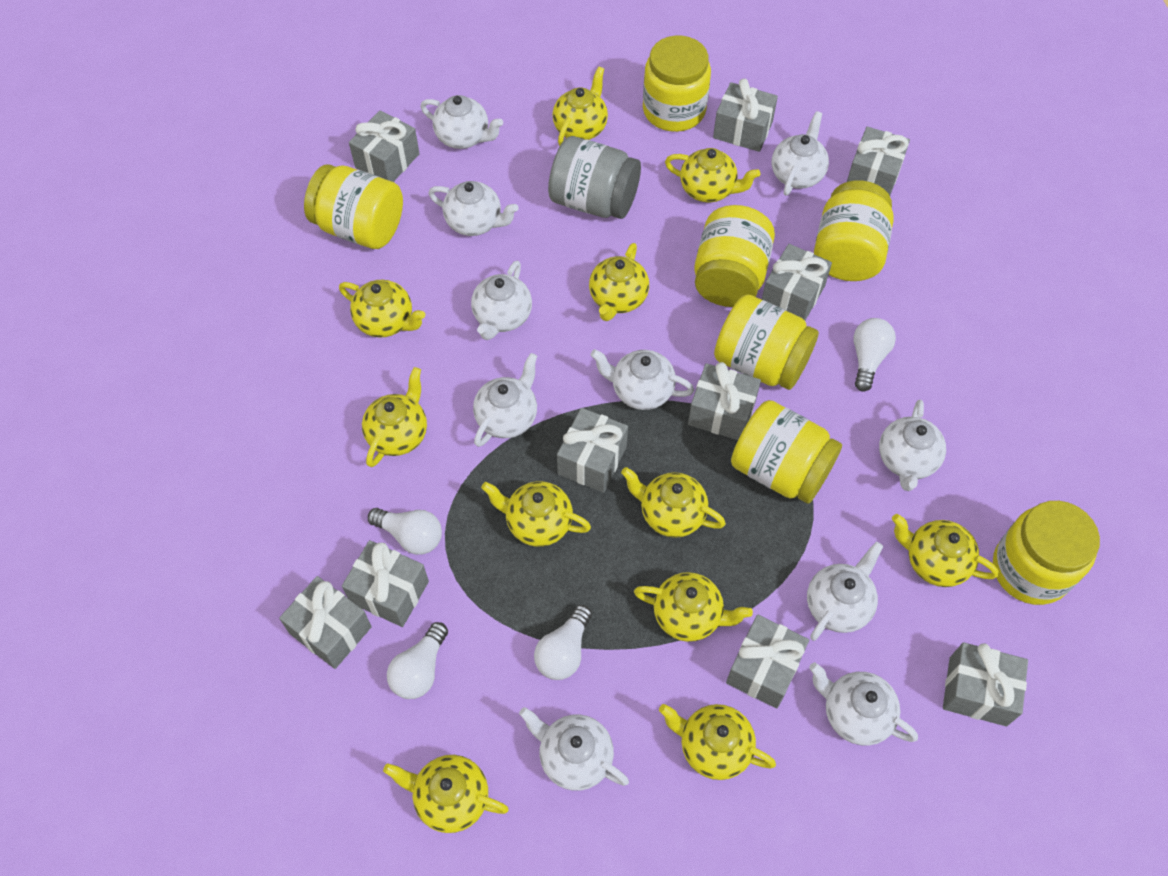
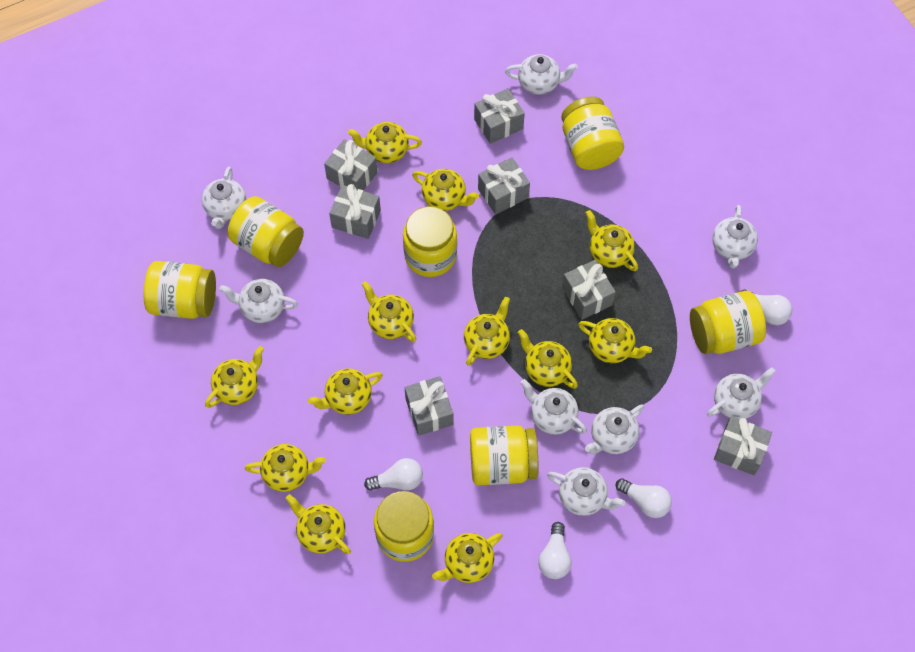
grey gift: [279,576,372,669] [342,540,429,627] [349,111,420,182] [557,408,628,493] [688,362,761,440] [713,78,778,152] [726,615,809,709] [762,244,832,320] [847,127,910,196] [943,642,1028,726] = 10 -> [324,139,378,191] [329,184,381,239] [405,376,453,436] [474,88,525,144] [478,157,530,215] [562,260,616,320] [714,416,772,475] = 7
grey jar: [548,136,641,219] = 1 -> none = 0
white teapot: [420,95,503,149] [428,181,518,236] [471,261,532,340] [473,353,537,447] [519,707,629,791] [590,349,694,410] [772,111,829,196] [807,542,883,641] [809,662,918,746] [879,400,946,491] = 10 -> [202,167,246,229] [219,279,298,323] [505,54,578,95] [521,379,587,435] [547,467,625,516] [585,404,644,455] [707,367,776,419] [712,205,758,268] = 8
yellow teapot: [339,280,425,338] [362,367,427,467] [383,755,509,833] [481,481,591,547] [552,66,608,146] [589,243,649,321] [621,467,726,538] [634,572,753,642] [659,704,776,780] [665,148,760,202] [892,514,999,587] = 11 -> [205,346,264,408] [245,444,326,492] [286,494,351,554] [308,368,383,415] [348,122,422,163] [362,281,416,342] [412,169,479,211] [432,533,503,583] [464,297,510,366] [518,329,578,389] [578,318,652,363] [586,210,638,271] = 12

